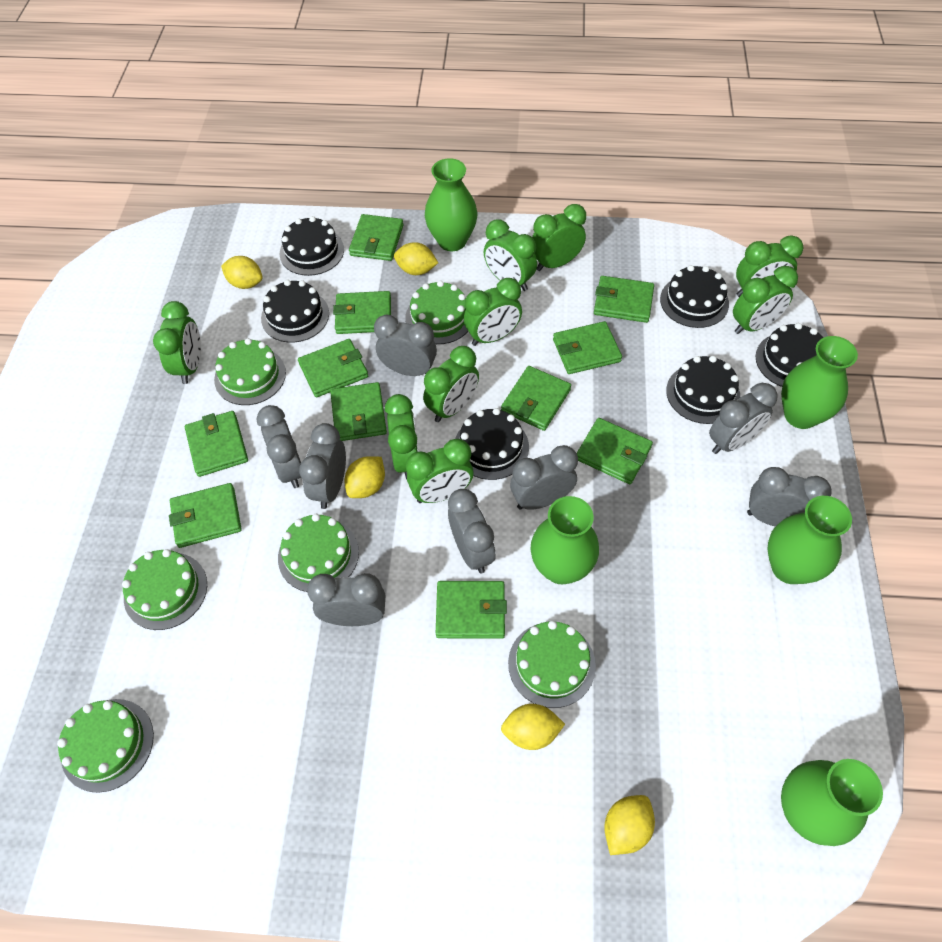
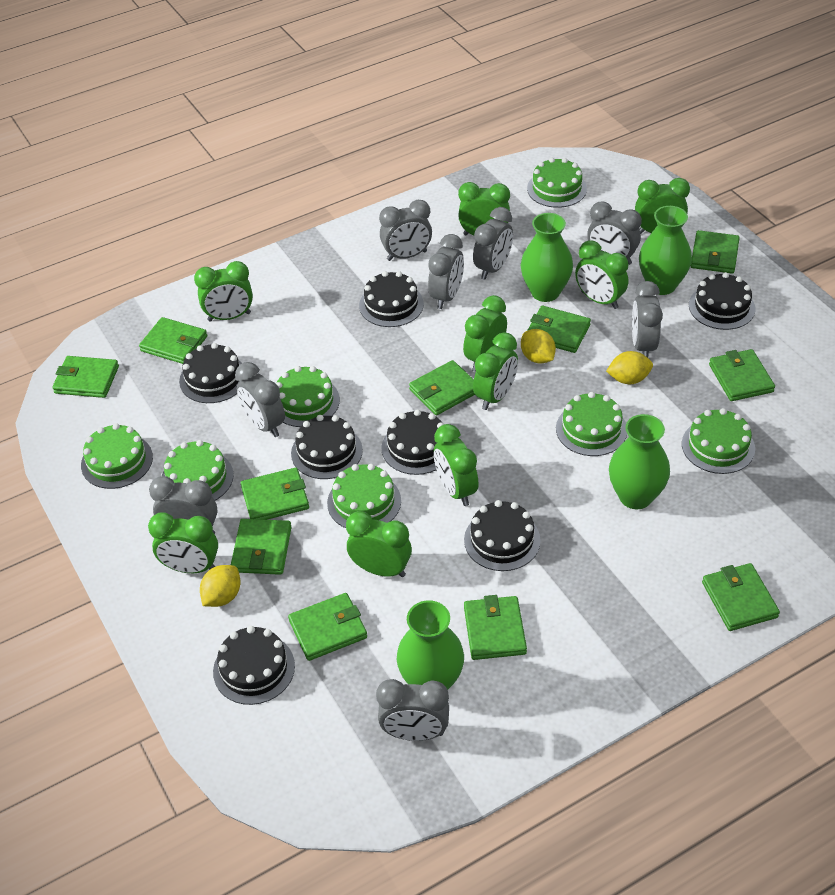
black cake: [261,280,329,343] [280,216,344,276] [455,408,529,480] [660,265,729,328] [666,356,740,424] [756,323,824,387] = 6 -> [179,343,242,403] [213,626,295,705] [291,415,363,479] [359,271,424,327] [381,409,444,475] [464,500,541,571] [689,272,755,330] = 7
green cake: [57,699,154,793] [122,549,207,630] [214,338,286,405] [278,514,359,592] [405,281,468,344] [508,621,596,708] = 6 -> [81,423,153,489] [162,440,234,500] [276,366,340,427] [327,464,401,528] [527,158,587,208] [556,392,627,456] [682,408,755,474] = 7
green vase: [425,158,477,251] [531,496,599,585] [767,496,852,584] [781,336,858,429] [781,759,883,846] = 5 -> [397,600,464,690] [521,213,573,302] [609,414,670,509] [639,206,692,295] = 4
yellow lemon: [221,256,263,289] [344,456,385,498] [394,242,438,275] [501,704,565,750] [604,795,655,855] = 5 -> [200,565,240,607] [521,329,556,364] [606,351,653,384] = 3

